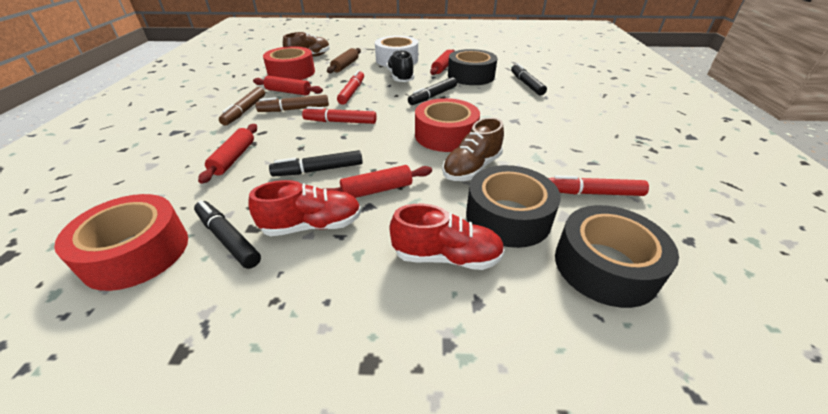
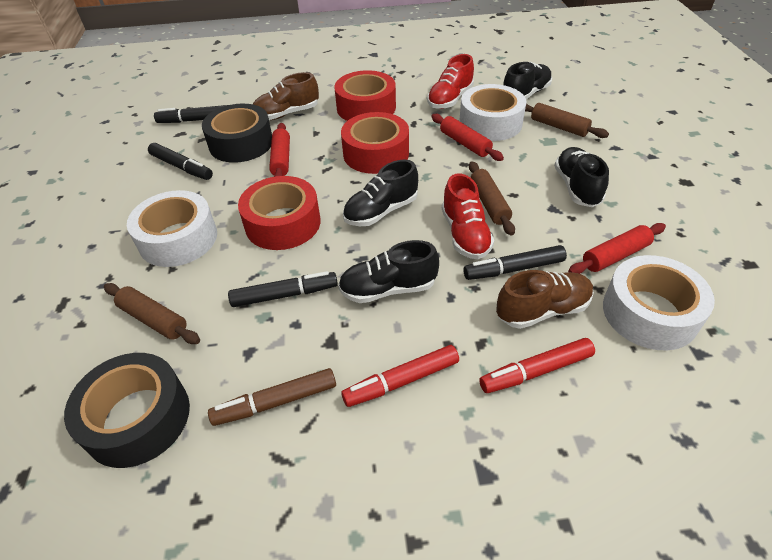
black shoe: [386,50,414,82] = 1 -> [338,240,439,303] [343,160,418,226] [503,62,552,99] [554,147,609,207] = 4
black tape: [448,49,497,85] [466,165,561,248] [555,205,679,308] = 3 -> [64,353,190,468] [202,104,272,163] = 2
brown marker: [219,87,265,126] [256,95,329,112] = 2 -> [208,368,336,426] = 1
brown rolling pin: [327,48,361,73] = 1 -> [104,283,200,344] [469,161,515,236] [525,103,609,138] = 3
red marker: [302,107,377,124] [337,70,364,105] [548,175,649,196] = 3 -> [341,345,459,407] [479,338,595,393] = 2
red rolling pin: [198,124,257,184] [253,76,323,96] [323,165,432,198] [430,49,455,75] = 4 -> [269,123,290,177] [431,114,504,161] [568,223,666,274] = 3
white tape: [375,36,418,67] = 1 -> [127,190,217,267] [459,84,526,141] [603,255,715,350] = 3

